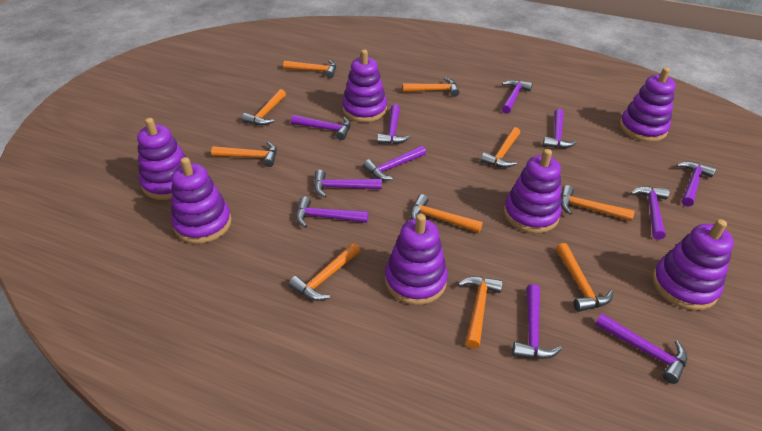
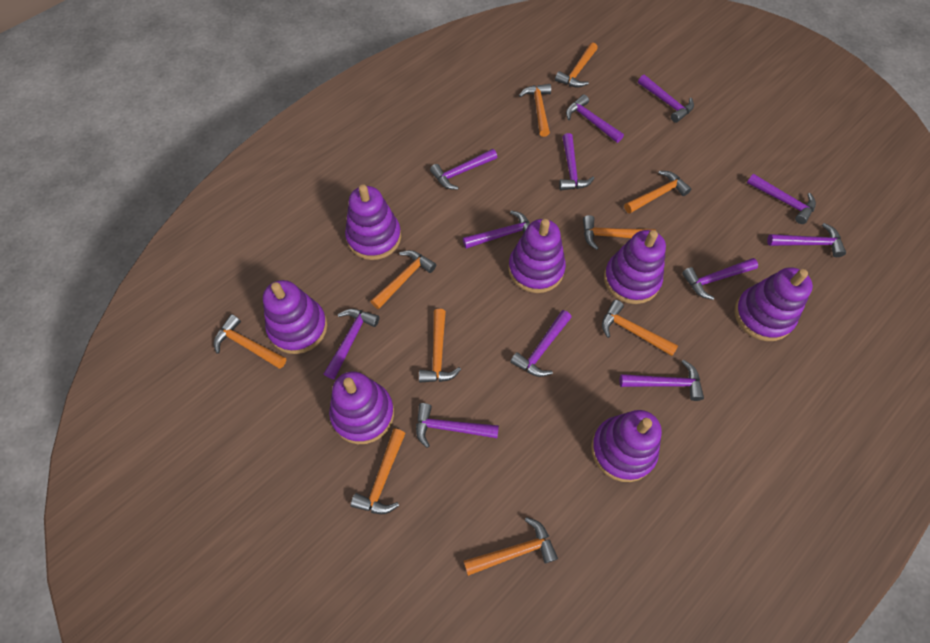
purple hammer: [291,115,351,140] [296,196,368,228] [314,170,382,198] [363,146,426,180] [377,104,410,144] [502,80,533,114] [512,284,562,359] [543,109,577,148] [595,314,687,384] [630,186,669,240] [677,161,716,207] = 11 -> [324,309,379,380] [416,403,499,448] [430,149,497,190] [463,210,530,249] [510,310,572,377] [559,133,595,190] [566,94,624,143] [620,360,704,401] [638,75,694,123] [682,258,758,300] [747,174,816,224] [767,223,846,257] = 12

